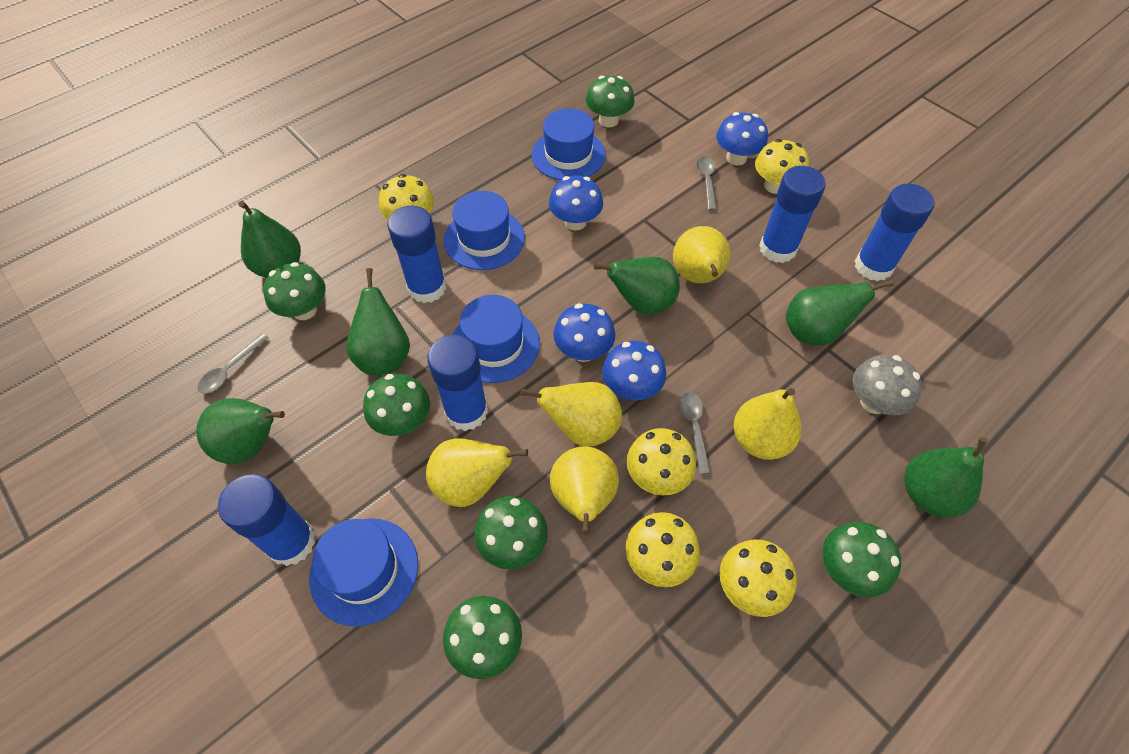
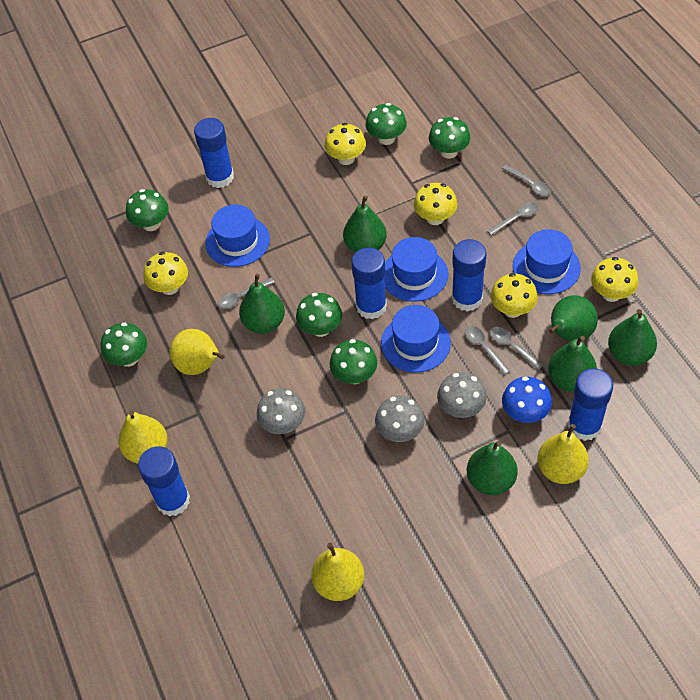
blue mushroom: [549,176,603,231] [553,304,615,362] [602,341,666,400] [716,112,768,165] = 4 -> [502,377,552,423] = 1
grey mushroom: [853,355,922,415] = 1 -> [257,388,306,434] [375,395,425,442] [437,372,487,418] = 3
grey spoon: [198,333,269,394] [679,392,711,474] [697,157,717,210] = 3 -> [218,277,275,309] [465,326,510,375] [487,202,538,236] [490,327,543,370] [502,165,551,196] = 5
yellow pear: [426,438,528,507] [520,382,622,447] [550,447,619,535] [673,226,730,283] [734,388,802,460] = 5 -> [118,410,168,464] [170,329,225,375] [311,543,364,601] [537,424,589,484] = 4

